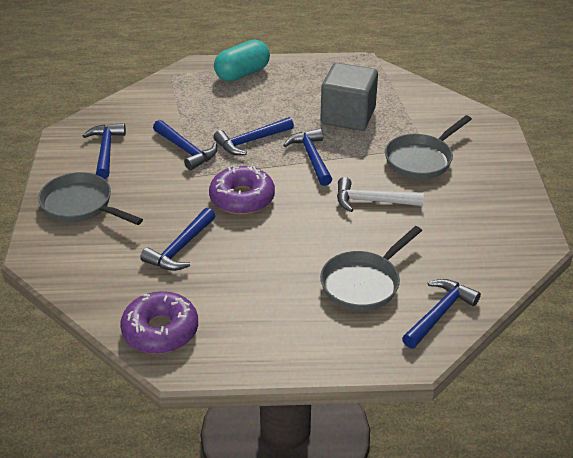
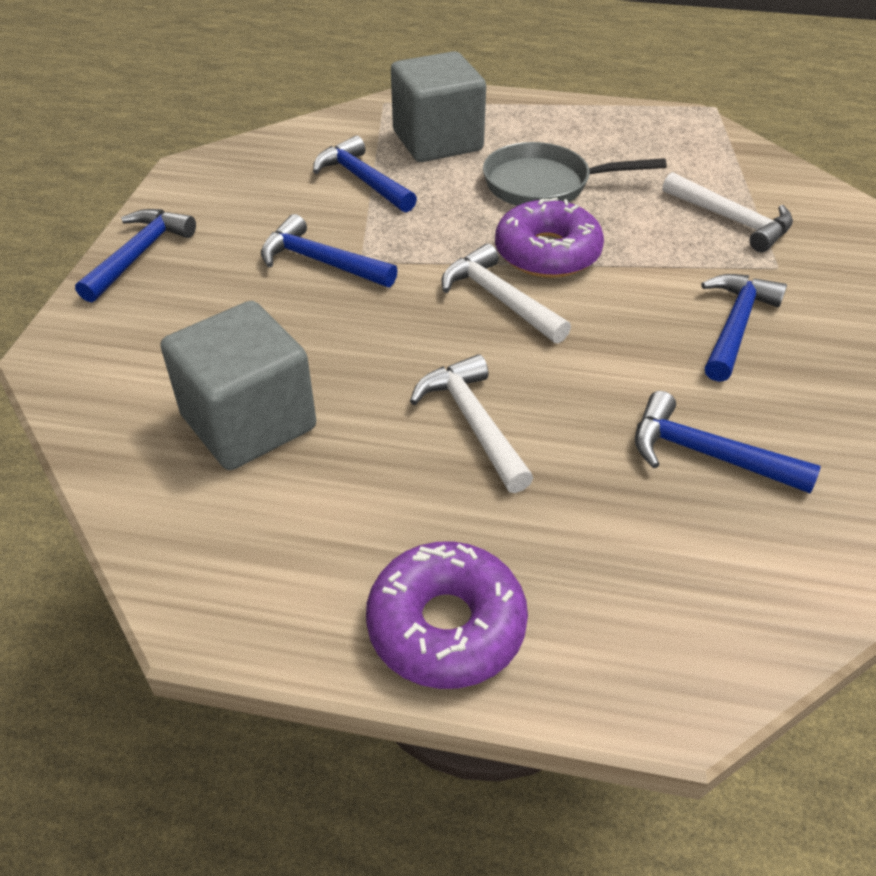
blue hammer: [83,123,126,179] [140,208,215,271] [153,120,217,170] [213,117,294,155] [284,128,332,186] [402,279,481,348] = 6 -> [75,209,196,303] [261,214,398,287] [313,135,417,212] [635,391,821,493] [701,274,787,382] = 5
grey cube: [321,63,378,131] = 1 -> [160,301,316,470] [391,51,486,162] = 2
grey pan: [38,172,143,225] [320,226,422,311] [385,115,472,179] = 3 -> [483,142,667,206] = 1
turquoise capsule: [214,40,270,81] = 1 -> none = 0
white hammer: [337,177,424,212] = 1 -> [410,354,533,493] [442,244,571,343] [663,172,793,252] = 3

